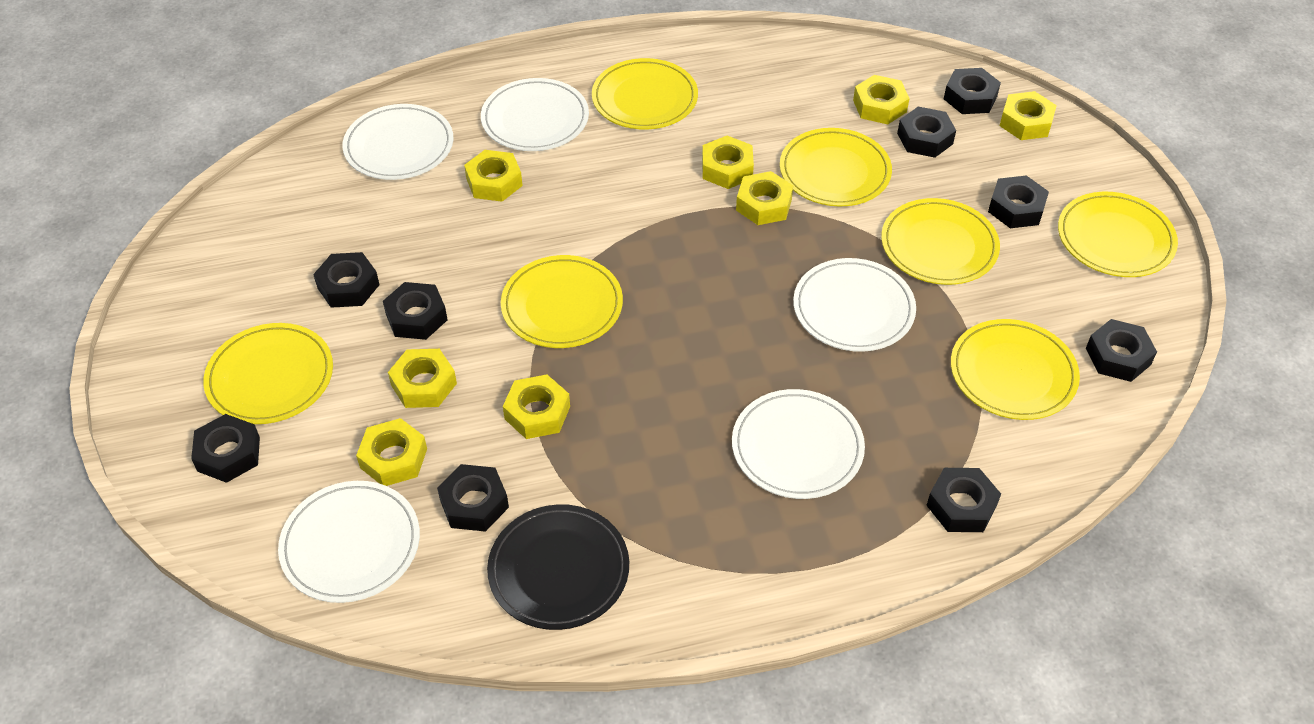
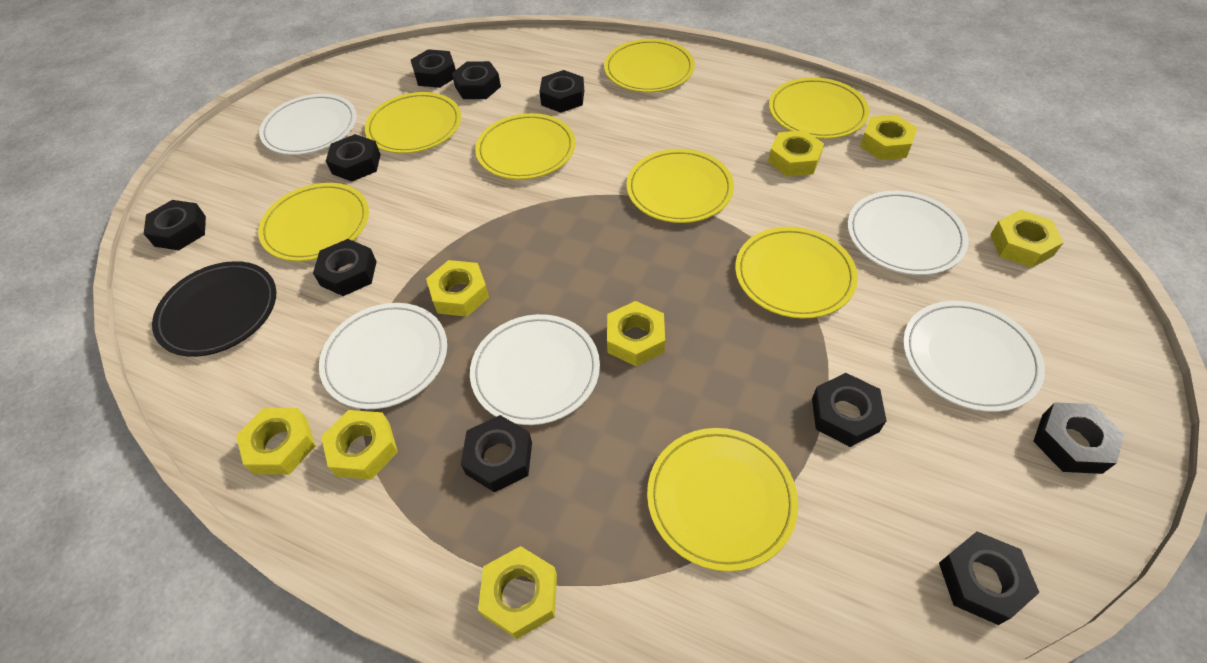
black nut: [191,414,260,483] [313,252,380,308] [383,282,448,340] [437,464,509,532] [897,107,956,158] [926,468,1001,532] [944,68,1001,114] [988,175,1049,228] [1086,319,1157,382] = 9 -> [144,200,206,250] [313,239,377,296] [326,134,381,182] [411,49,456,88] [452,61,501,99] [461,415,532,493] [539,70,584,113] [812,373,887,447] [939,531,1040,625] [1033,402,1125,474] = 10
yellow plate: [203,323,333,424] [501,255,623,348] [592,58,698,130] [780,128,892,207] [881,198,1000,285] [951,319,1080,420] [1058,192,1178,277] = 7 -> [258,183,369,261] [365,92,461,154] [475,113,575,180] [604,39,695,92] [627,149,734,223] [647,428,798,572] [735,227,858,319] [769,77,869,139] = 8

